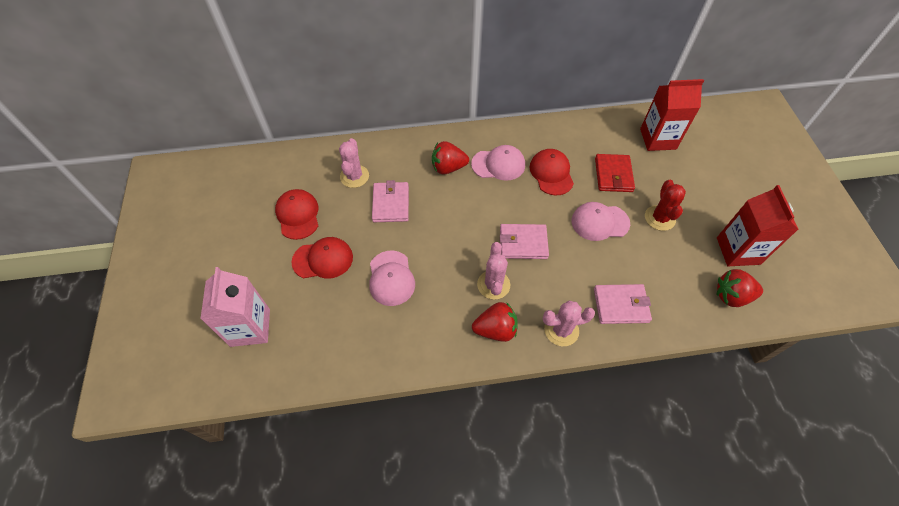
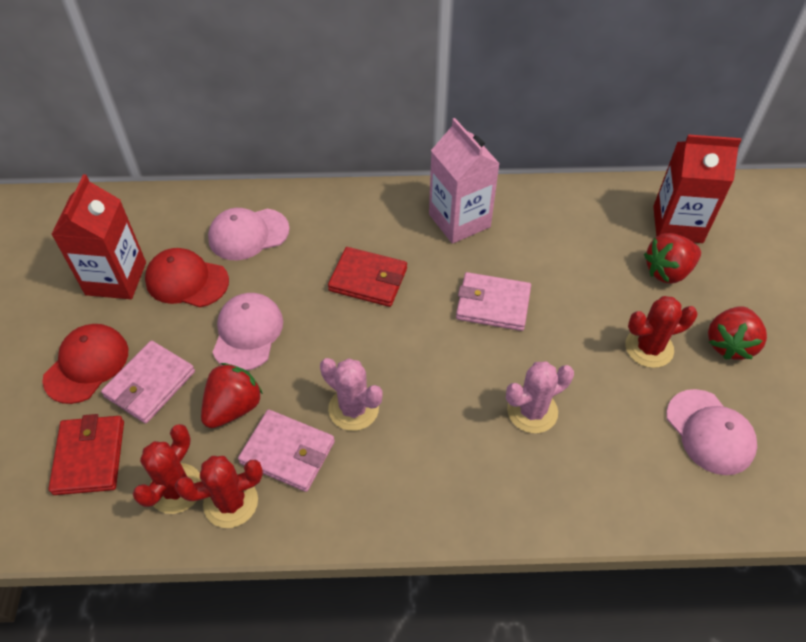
pink cactus: [339,138,369,188] [477,242,510,300] [543,301,595,346] = 3 -> [320,358,383,431] [506,361,574,433] = 2
red cactus: [645,180,686,231] = 1 -> [133,424,201,514] [175,456,263,528] [625,296,698,368] = 3
red cap: [275,189,318,240] [291,237,353,279] [530,149,574,195] = 3 -> [42,324,128,404] [145,248,229,307] = 2
red wallet: [595,154,635,192] = 1 -> [49,414,124,495] [328,247,407,307] = 2

